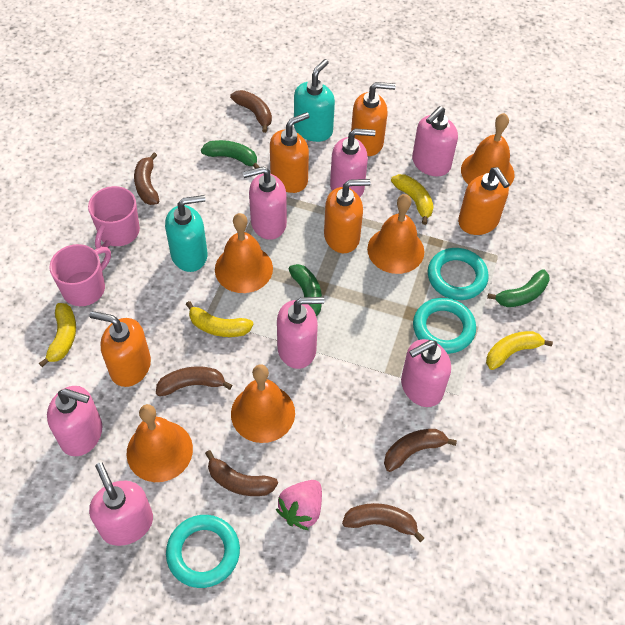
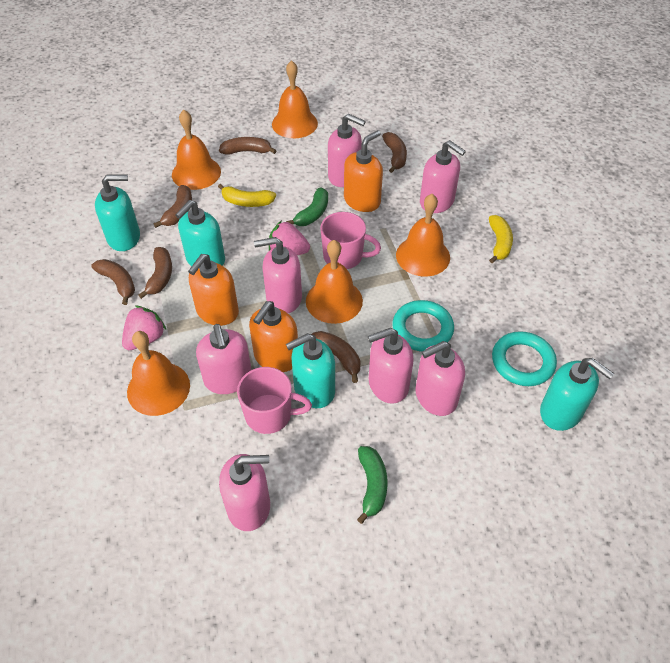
green banana: [201,140,259,168] [289,264,322,317] [487,269,550,307] = 3 -> [286,188,328,226] [357,446,388,524] = 2
orange soap dispenser: [90,311,151,387] [270,112,309,193] [324,179,371,253] [351,82,396,156] [458,167,510,235] = 5 -> [188,254,239,326] [249,301,298,372] [344,130,383,212] = 3
pink strawberry: [276,480,322,530] = 1 -> [122,306,166,350] [269,221,310,255] = 2
turquoise ring: [166,515,240,588] [413,298,476,354] [428,248,489,300] = 3 -> [392,300,454,352] [492,331,557,386] = 2
turquoise soap dispenser: [165,195,207,272] [294,59,335,142] = 2 -> [95,175,140,251] [175,200,225,267] [286,333,335,408] [540,358,614,431] = 4
yellow banana: [39,303,76,367] [186,301,254,337] [391,174,434,225] [486,331,553,370] = 4 -> [218,184,276,207] [489,215,513,263] = 2

